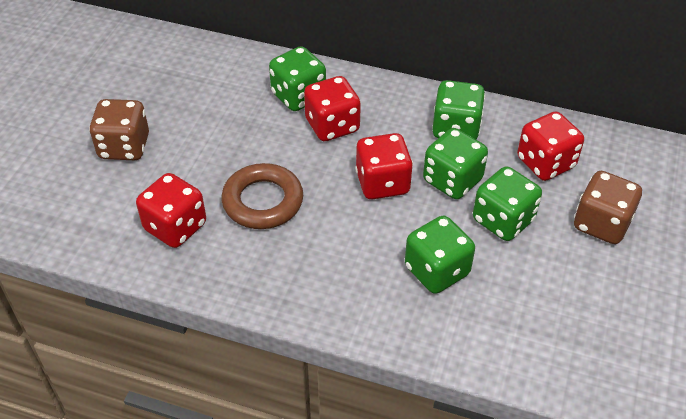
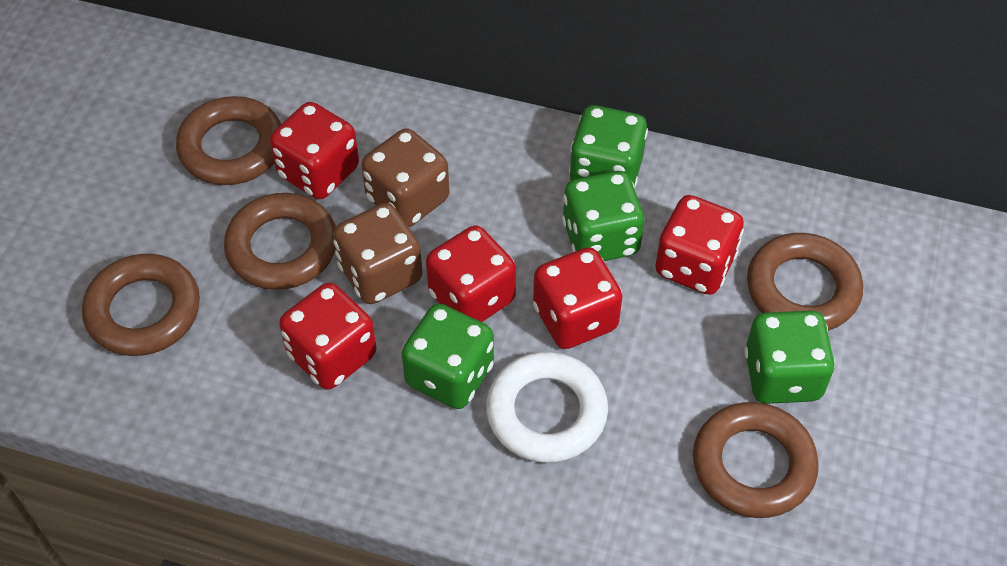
brown ring: [221,163,303,229] = 1 -> [82,254,200,356] [176,96,281,185] [224,193,336,290] [693,402,819,518] [747,233,863,331] = 5
green dice: [269,46,326,111] [405,216,475,294] [423,128,488,199] [432,80,485,139] [473,166,542,241] = 5 -> [402,304,494,409] [562,171,644,261] [569,105,648,188] [744,310,835,404] = 4
red dice: [136,173,206,248] [304,76,361,141] [355,133,413,199] [517,112,584,181] = 4 -> [270,102,359,199] [279,283,376,390] [426,225,516,322] [533,247,622,349] [655,195,744,295] = 5
white ring: none = 0 -> [486,352,608,463] = 1

